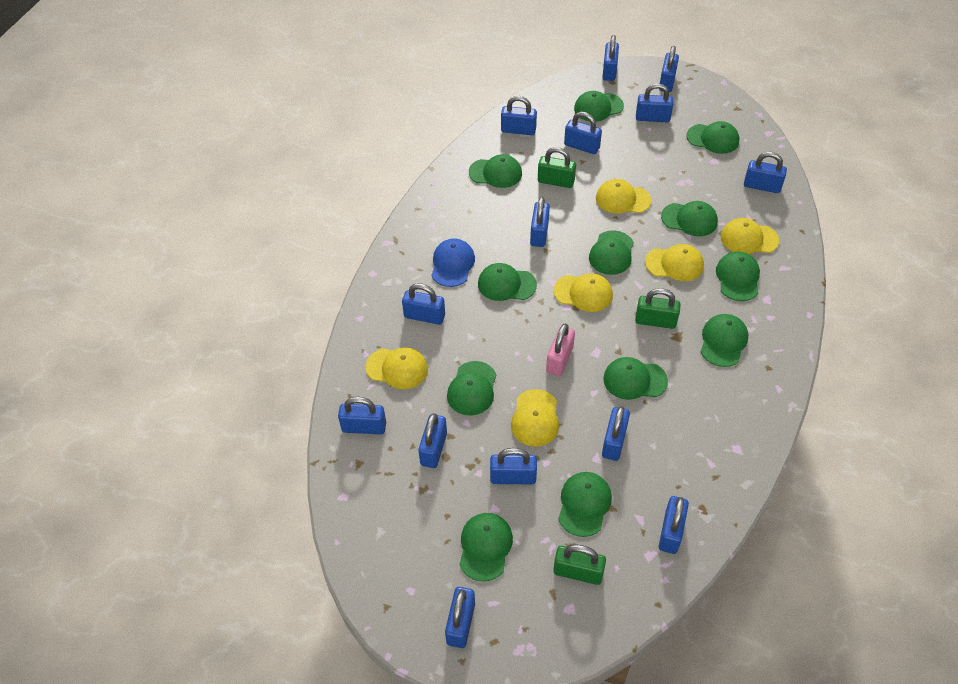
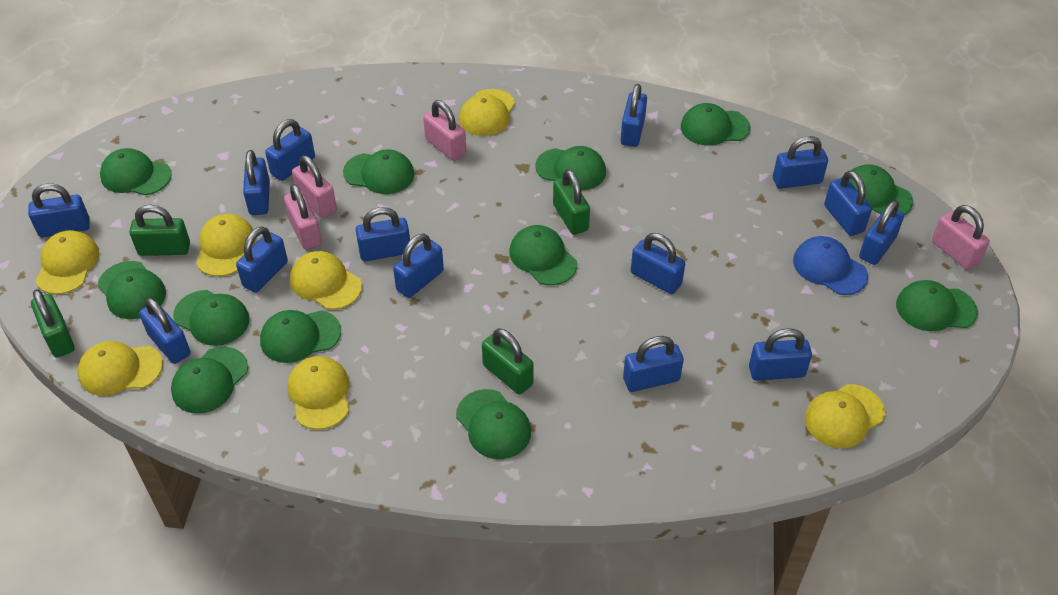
green padlock: [538,147,576,188] [553,545,606,585] [635,288,681,329] = 3 -> [31,289,75,358] [130,205,190,256] [482,328,534,394] [553,169,590,235] = 4
pink padlock: [546,324,575,376] = 1 -> [284,184,322,250] [292,155,337,218] [423,100,466,161] [932,205,990,270] = 4
yellow cap: [366,347,428,389] [511,389,559,447] [553,273,613,312] [596,179,651,213] [645,244,704,281] [721,218,779,254] = 6 -> [36,230,100,295] [78,341,163,396] [196,214,255,277] [288,356,349,430] [290,251,362,310] [459,89,515,136] [805,384,885,448] = 7

